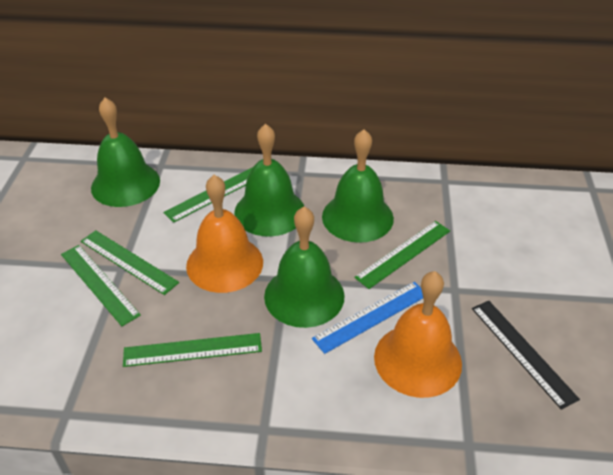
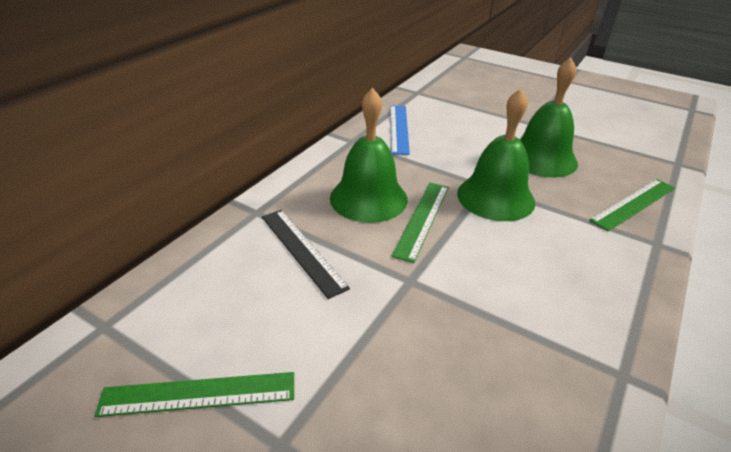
green bell: [91,98,160,207] [234,124,304,237] [264,207,345,328] [322,129,394,243] = 4 -> [330,88,408,223] [457,89,535,221] [520,58,578,178] = 3
green ruler: [61,245,141,326] [81,230,179,295] [123,333,262,367] [163,167,253,223] [354,221,450,289] = 5 -> [95,372,294,417] [392,183,449,263] [589,179,675,231] = 3
orange bell: [186,175,263,293] [374,271,462,398] = 2 -> none = 0

